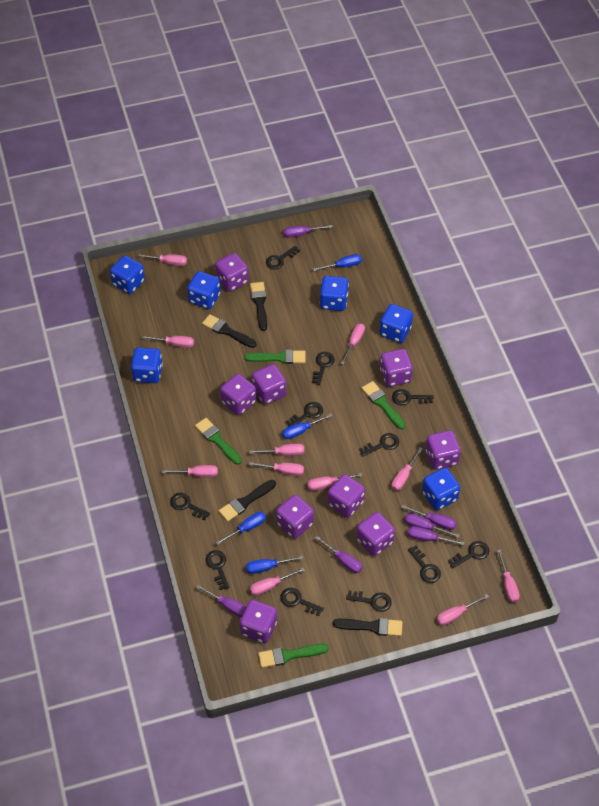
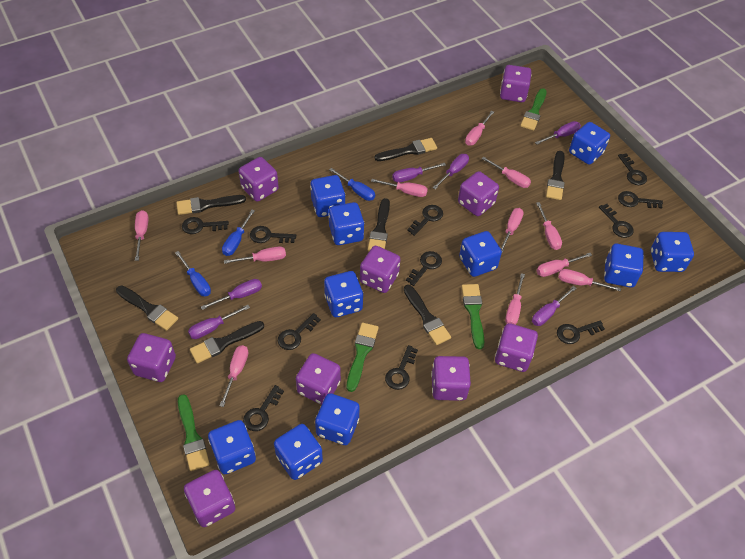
black brush: [202,314,256,348] [219,480,276,522] [250,282,267,331] [333,618,402,636] = 4 -> [116,285,178,331] [176,195,246,215] [190,321,264,364] [368,198,390,252] [375,138,437,161] [404,285,451,345] [546,151,565,200] = 7
blue dice: [110,255,145,294] [131,347,163,383] [187,271,221,309] [320,276,349,311] [380,304,413,343] [422,468,460,510] = 6 -> [208,420,256,474] [274,424,323,480] [310,175,345,217] [315,393,360,445] [324,271,363,317] [328,202,364,245] [459,231,502,277] [569,122,610,165] [604,244,644,288] [651,232,694,272] = 10
blue screwdriver: [216,512,266,545] [246,555,304,574] [282,414,332,439] [313,254,362,271] = 4 -> [175,251,211,296] [222,210,255,256] [329,168,375,201] = 3

